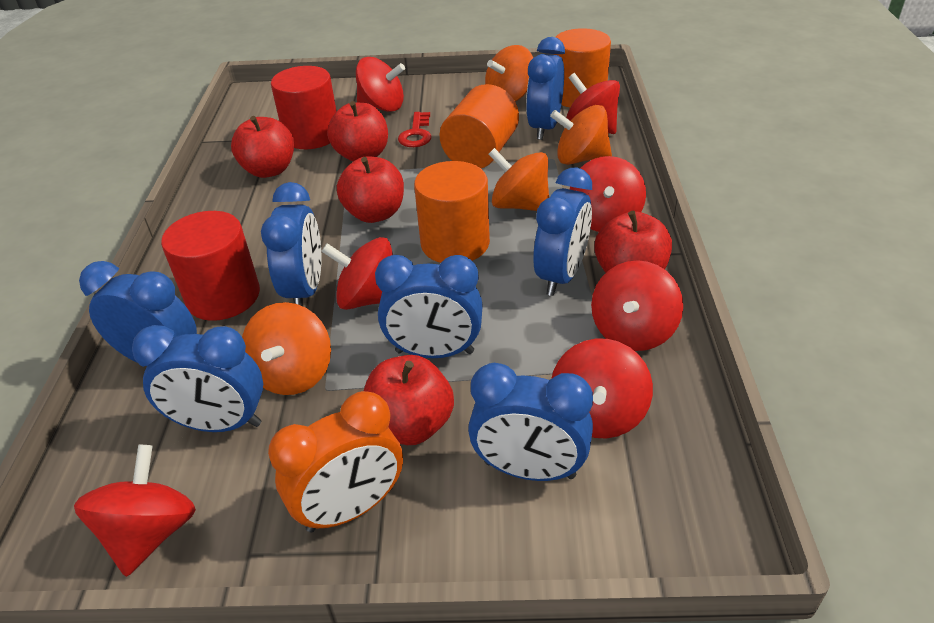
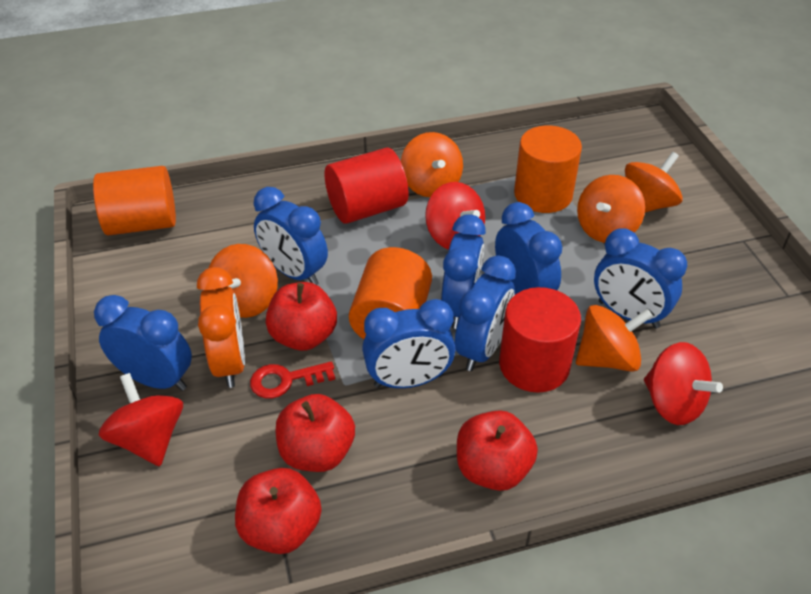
orange spinning top: [242,302,331,395] [485,45,533,102] [488,148,549,211] [550,105,612,165] = 4 -> [209,244,278,318] [401,132,463,197] [576,305,653,372] [577,175,645,243] [625,152,683,213] = 5
red apple: [231,116,294,178] [327,101,388,162] [337,156,404,223] [364,355,454,445] [594,211,672,273] = 5 -> [235,468,322,554] [266,282,337,351] [275,394,355,472] [457,410,538,491] = 4
red spinning top: [74,445,196,577] [321,237,393,310] [356,57,405,112] [551,339,653,438] [566,73,620,134] [570,156,646,232] [591,260,683,351] = 7 -> [99,373,183,466] [425,182,485,250] [644,342,723,425] = 3

